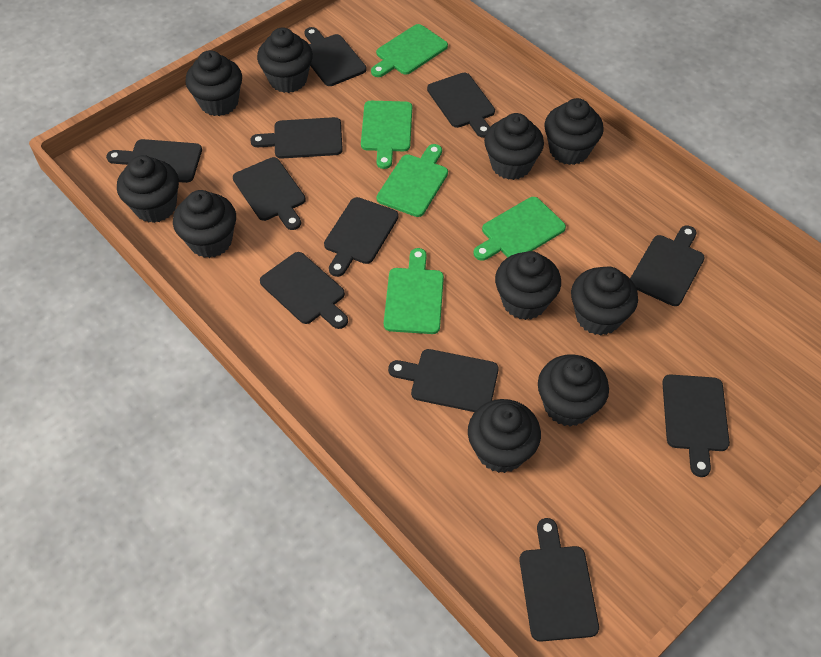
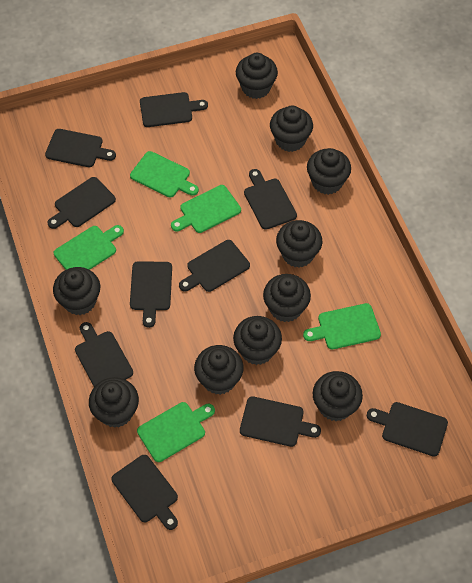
black cutting board: [106,139,202,183] [233,157,306,230] [250,117,343,159] [260,252,348,329] [304,27,367,86] [324,197,399,277] [388,349,499,412] [427,73,495,138] [519,518,599,642] [630,225,705,306] [662,374,730,477] = 11 -> [45,129,116,167] [48,177,116,229] [75,322,133,387] [112,455,178,530] [130,261,172,328] [140,92,208,127] [179,240,250,292] [240,396,321,447] [244,169,297,230] [367,402,448,457] = 10

